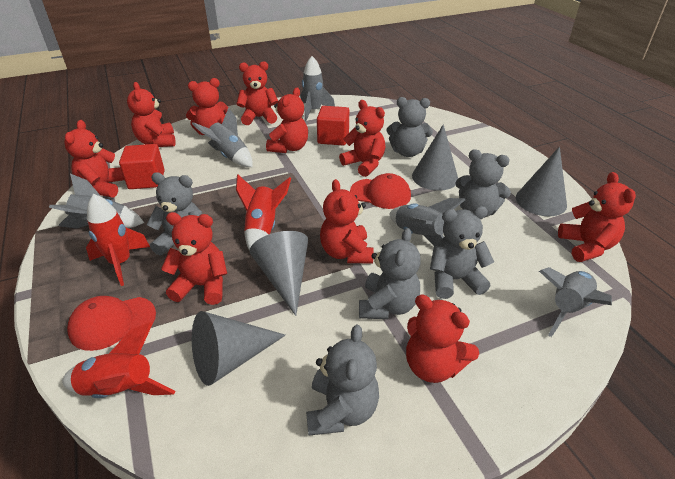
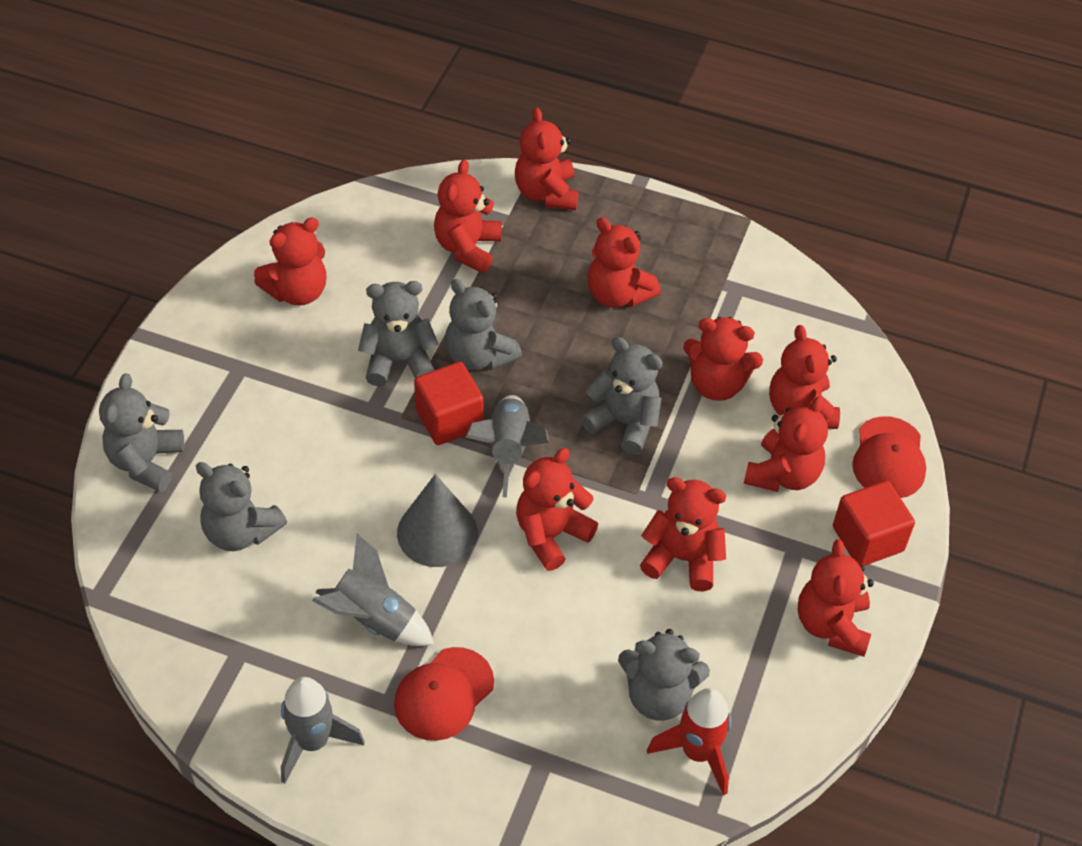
grey cone: [192,311,285,386] [250,231,308,316] [412,124,458,191] [516,147,567,216] = 4 -> [397,474,478,567] = 1
grey rocket: [49,174,144,229] [192,107,253,167] [300,56,335,121] [389,198,465,246] [539,267,612,337] = 5 -> [281,677,365,784] [312,534,434,646] [465,395,549,497] = 3
red rocket: [62,322,175,398] [86,194,150,286] [236,174,291,250] = 3 -> [647,688,731,795] = 1

